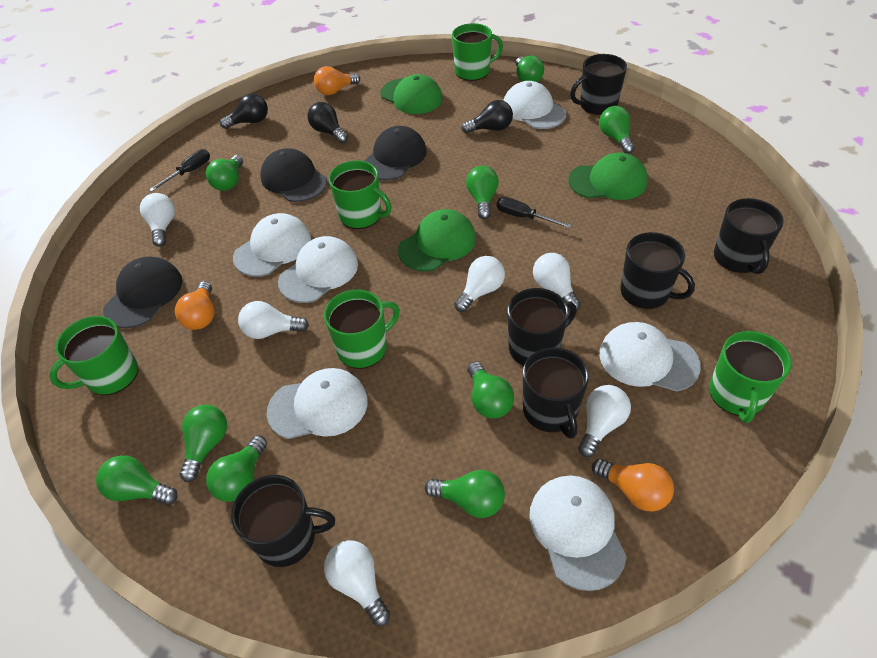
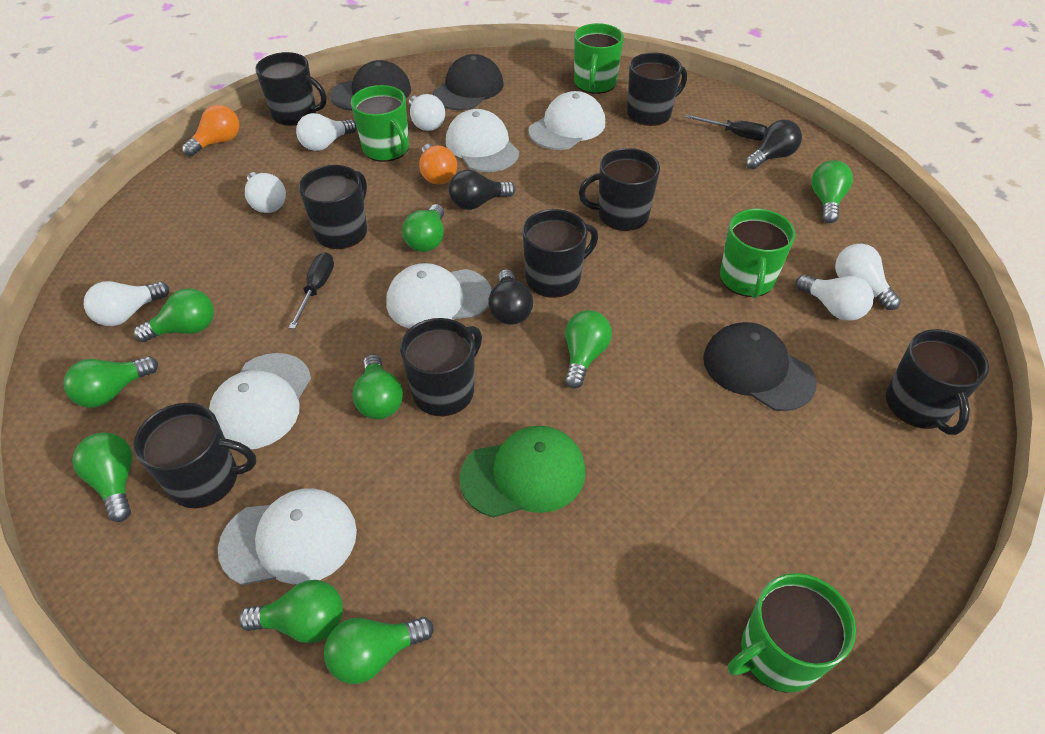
black mug: [231,475,335,567] [508,288,577,366] [523,348,589,439] [570,54,627,115] [620,232,695,309] [714,198,784,274] = 6 -> [133,403,256,509] [255,52,327,126] [299,165,367,249] [400,318,482,416] [523,209,598,298] [579,148,660,231] [627,52,687,126] [886,329,989,435] = 8
green cap: [380,74,443,114] [398,209,476,272] [568,153,648,200] = 3 -> [460,426,586,518] = 1
green mug: [49,316,138,395] [324,290,400,369] [328,160,392,229] [452,23,503,81] [709,331,792,423] = 5 -> [351,85,409,162] [574,23,624,94] [720,209,795,298] [728,573,856,693] = 4
orange light bulb: [175,281,214,330] [314,66,360,95] [592,459,674,512] = 3 -> [182,105,239,156] [419,144,457,185] = 2
white cap: [233,213,311,276] [267,368,368,439] [278,236,358,303] [503,81,567,129] [529,475,627,591] [599,322,701,391] = 6 -> [209,353,311,449] [218,488,357,585] [386,263,492,329] [446,109,519,172] [529,91,605,150] = 5

